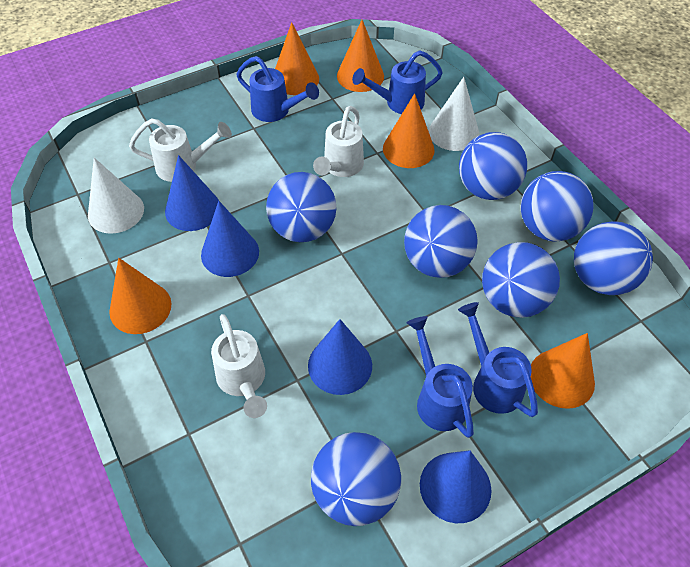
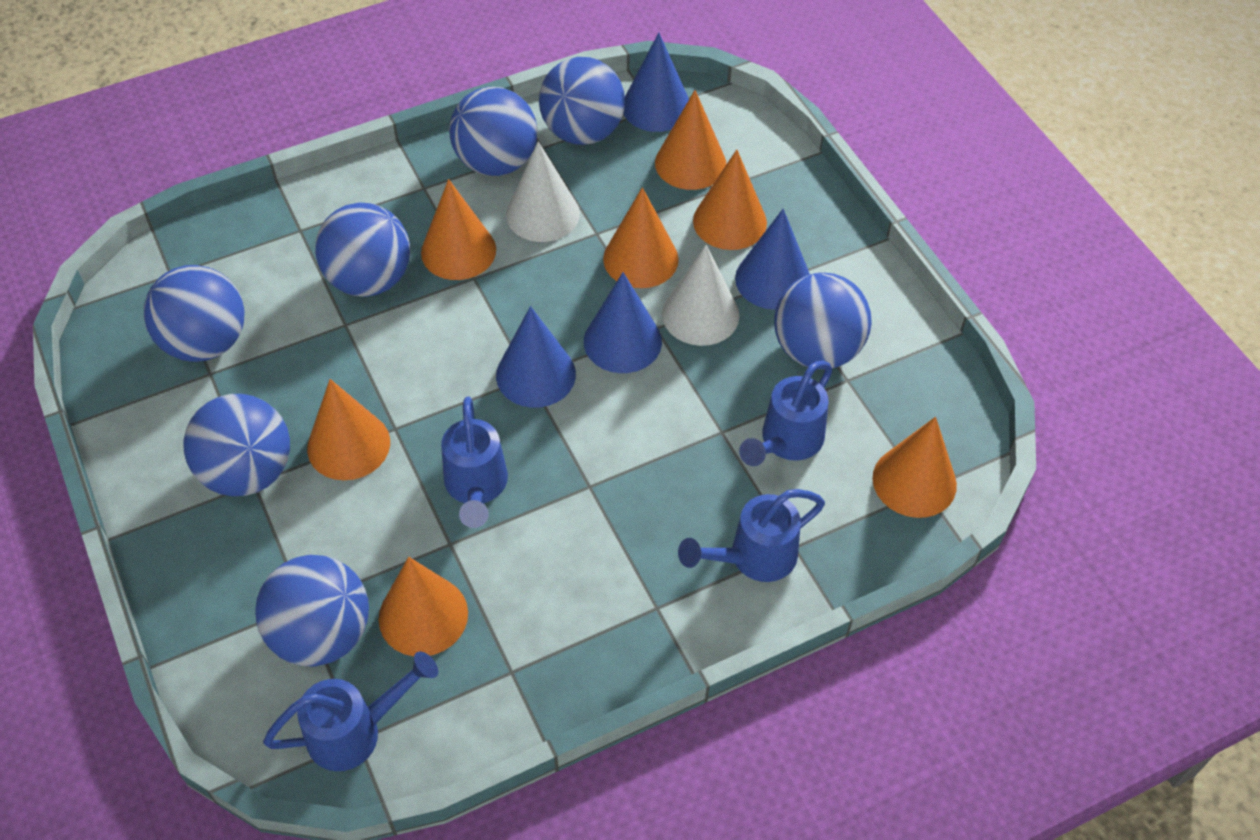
orange cone: [109,258,172,334] [275,22,319,95] [337,20,384,92] [383,93,435,168] [531,333,595,409] = 5 -> [307,379,390,480] [379,557,468,656] [421,179,496,280] [603,187,679,288] [655,90,726,190] [693,149,767,250] [872,417,957,518] = 7
white watering can: [129,118,232,182] [211,314,267,418] [313,106,364,177] = 3 -> none = 0

